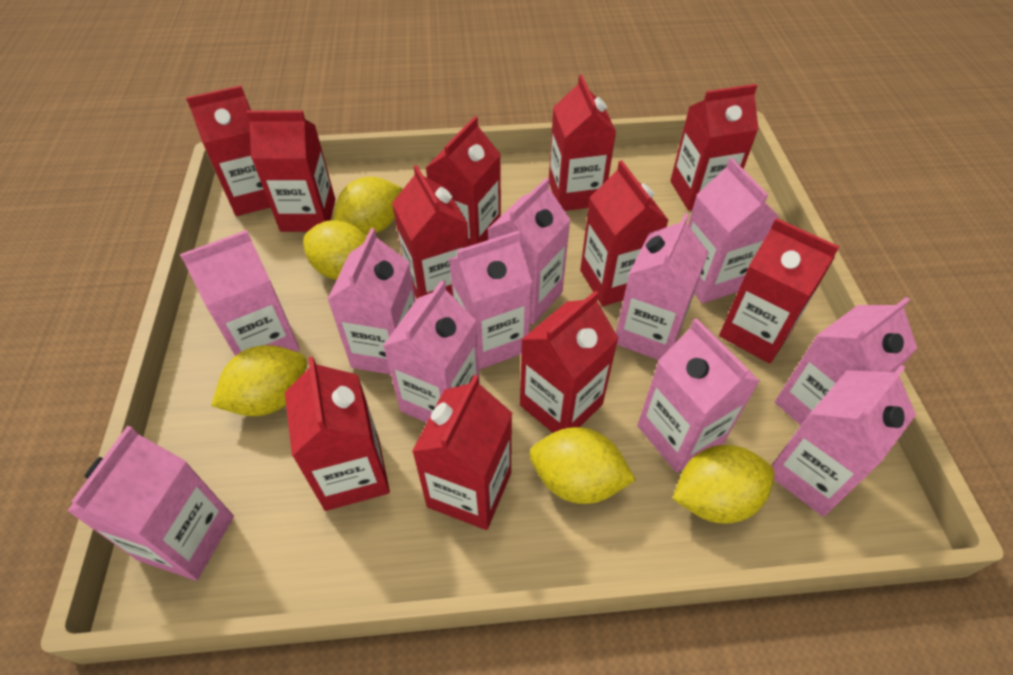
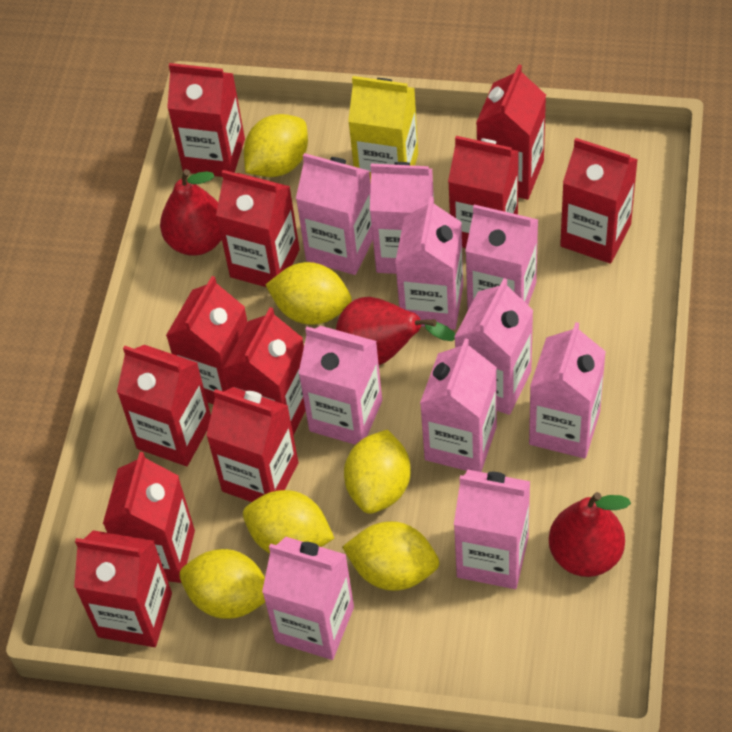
pink carton: [67,426,234,581] [180,230,300,356] [327,228,416,375] [383,280,480,423] [449,231,532,370] [488,178,571,325] [616,213,709,360] [637,318,760,473] [688,158,779,304] [771,365,916,517] [775,297,917,425] = 11 -> [262,537,354,660] [296,153,373,275] [298,326,382,445] [370,162,434,274] [395,196,463,330] [420,338,497,472] [454,278,533,415] [454,470,530,589] [465,205,538,310] [529,322,606,458] = 10
red pear: none = 0 -> [160,169,222,256] [336,297,455,365] [549,492,631,577] = 3
yellow carton: none = 0 -> [348,76,418,183] = 1
yellow lemon: [211,345,307,416] [303,220,367,280] [334,177,402,235] [530,427,636,504] [673,445,774,524] = 5 -> [179,549,265,619] [243,490,334,554] [244,114,308,177] [265,262,352,325] [342,521,439,591] [344,429,411,514] = 6

